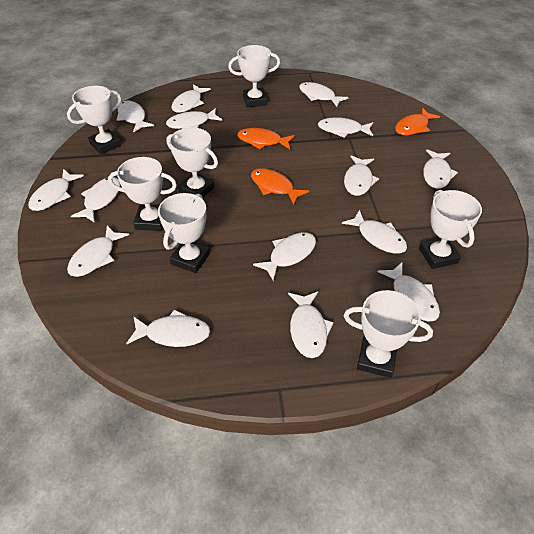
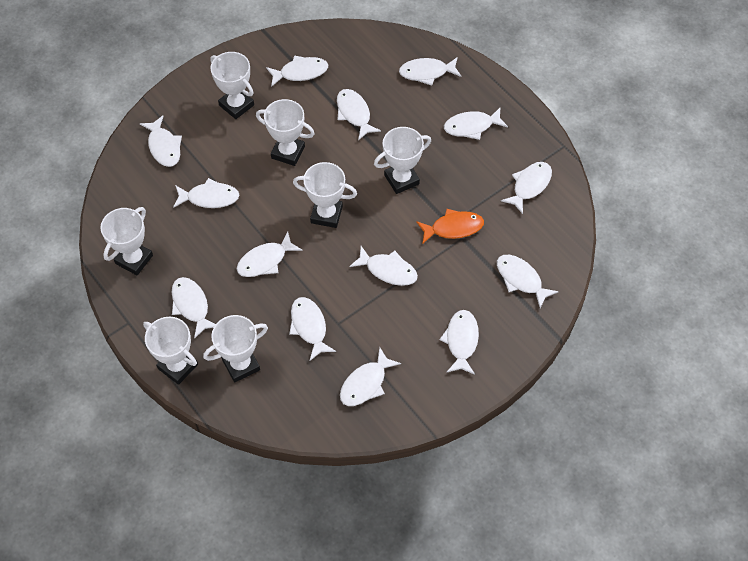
orange fish: [237,128,295,149] [251,168,309,205] [395,108,440,136] = 3 -> [416,209,484,244] = 1
white fish: [28,169,84,211] [67,226,129,277] [71,177,120,223] [117,100,154,133] [126,309,210,347] [166,108,222,129] [172,84,211,113] [253,232,316,281] [288,291,334,358] [299,82,349,107] [318,117,373,138] [342,210,407,254] [344,155,379,196] [378,262,440,322] [423,149,458,189] = 15 -> [140,116,182,167] [172,277,216,339] [173,178,240,208] [237,232,303,277] [266,55,328,87] [289,297,336,361] [337,89,381,140] [340,347,401,406] [349,246,418,286] [399,57,461,86] [440,310,479,375] [444,107,508,140] [497,255,559,308] [501,162,552,214] = 14

